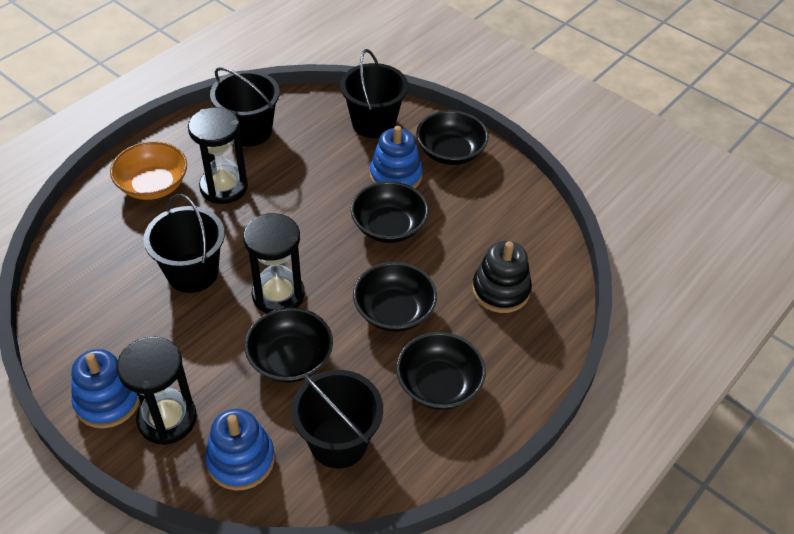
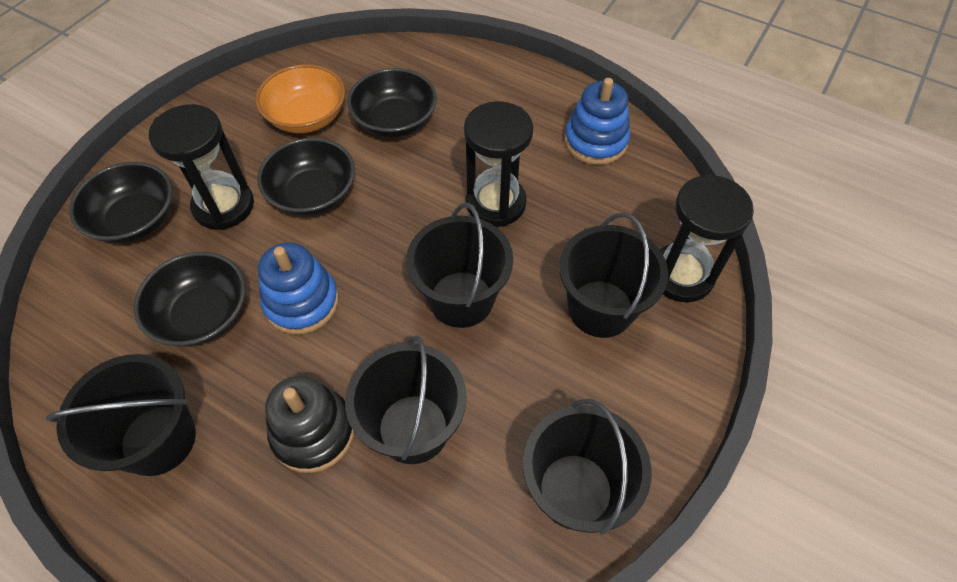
black bowl: [244,307,333,383] [351,181,429,243] [353,262,437,332] [396,332,486,410] [416,110,489,165] = 5 -> [69,162,173,243] [134,252,246,347] [257,138,355,216] [347,68,437,138] = 4
black bucket: [144,194,225,293] [210,67,280,146] [291,370,383,468] [340,49,408,138] = 4 -> [46,354,196,476] [345,335,467,464] [406,203,513,328] [523,399,652,535] [559,213,668,338] = 5
blue stacking toy: [71,349,140,429] [205,409,275,491] [370,126,423,188] = 3 -> [258,242,339,334] [564,78,630,165] = 2

